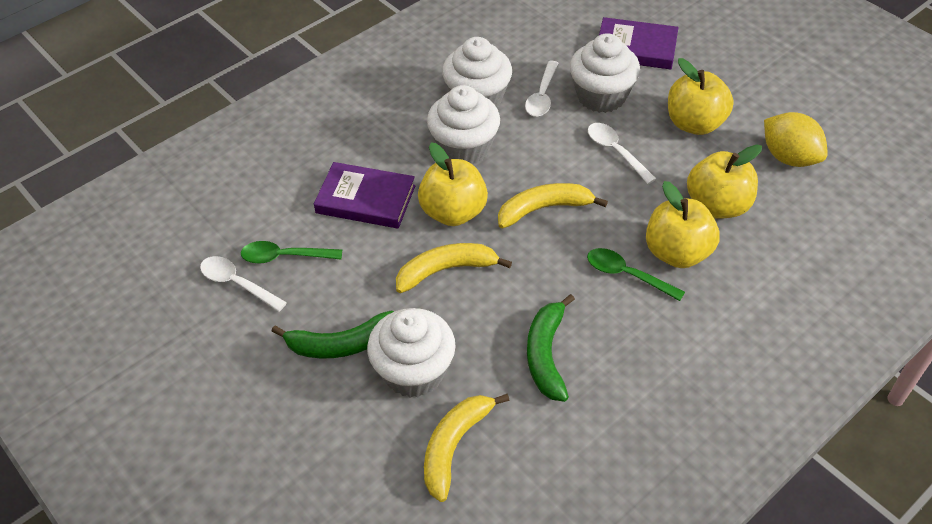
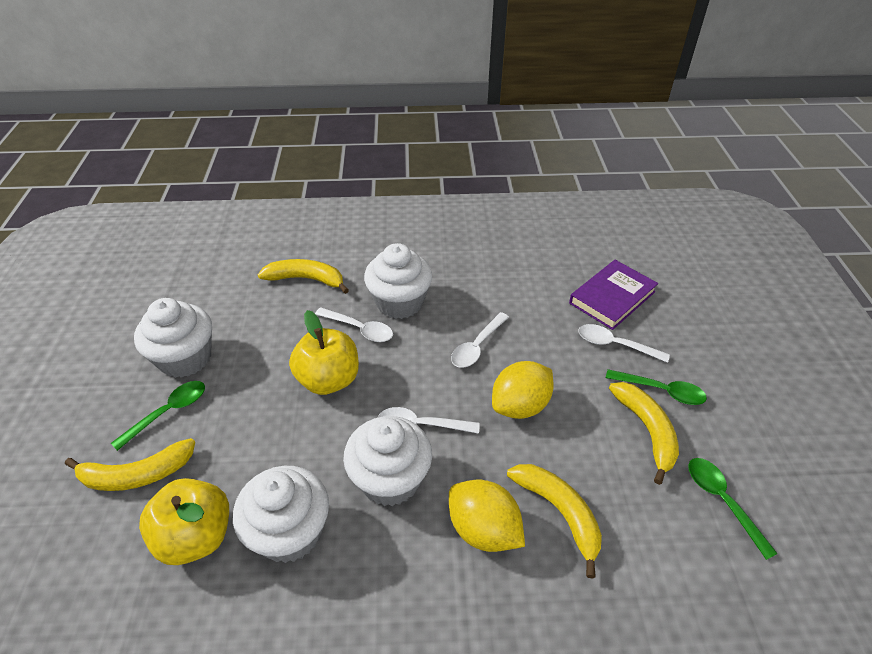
green banana: [271,310,394,359] [527,294,575,402] = 2 -> none = 0
green spoon: [241,241,342,264] [587,248,685,301] = 2 -> [111,381,205,451] [606,369,707,405] [688,458,778,560] = 3
purple book: [314,162,415,229] [599,17,678,69] = 2 -> [569,260,658,330] = 1
white spoon: [200,256,287,312] [525,61,559,117] [588,123,656,184] = 3 -> [315,307,393,342] [378,407,480,434] [451,312,509,368] [578,324,670,363] = 4
yellow apple: [418,143,488,226] [646,181,720,268] [668,58,734,135] [687,144,762,219] = 4 -> [139,478,229,565] [289,310,359,395] = 2
yellow banana: [396,243,512,293] [424,394,510,502] [498,183,608,228] = 3 -> [65,438,195,491] [258,259,349,294] [507,464,602,579] [609,382,679,485] = 4
yellow lemon: [764,112,828,167] = 1 -> [449,480,525,552] [492,361,554,419] = 2

